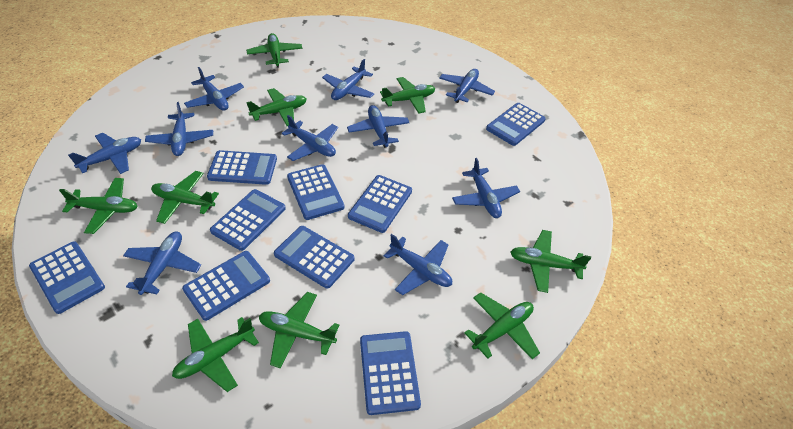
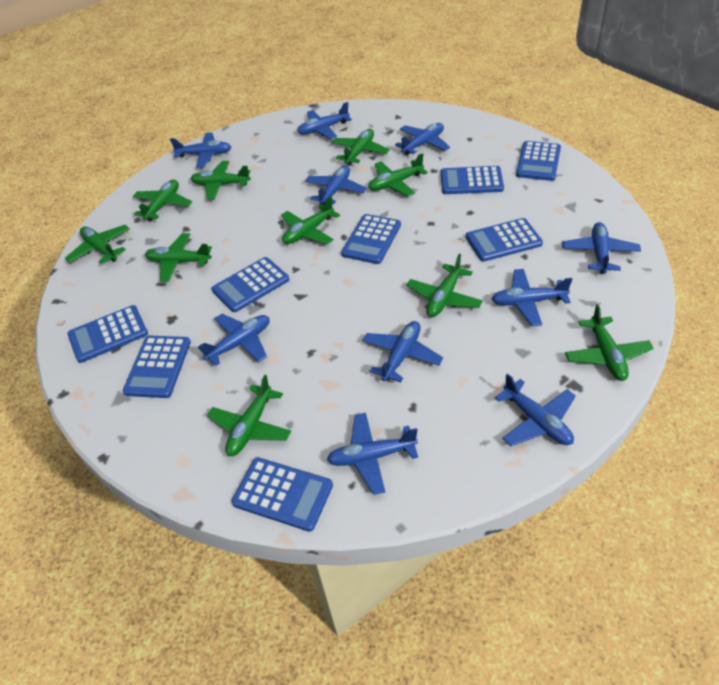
blue calculator: [29,241,105,314] [182,251,270,321] [207,150,277,185] [210,189,286,251] [274,226,355,289] [287,164,345,220] [348,175,412,233] [360,331,421,415] [486,103,546,146] = 9 -> [68,305,148,363] [123,336,191,398] [211,257,289,312] [232,457,333,532] [341,214,401,264] [441,166,504,194] [466,218,543,262] [516,141,561,181] = 8
green plane: [59,178,138,234] [151,171,219,224] [172,317,259,392] [246,88,307,126] [247,33,302,68] [259,292,339,368] [380,77,435,114] [464,293,540,359] [510,230,591,293] = 9 -> [65,225,130,264] [133,180,192,221] [145,233,212,282] [190,161,251,199] [207,375,291,456] [281,196,340,244] [331,129,390,166] [368,153,428,196] [406,254,483,317] [565,304,654,381] = 10

